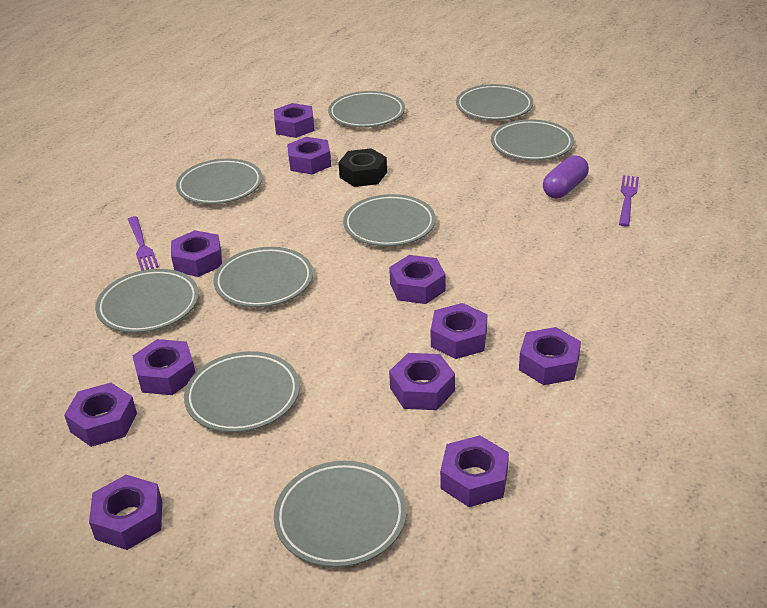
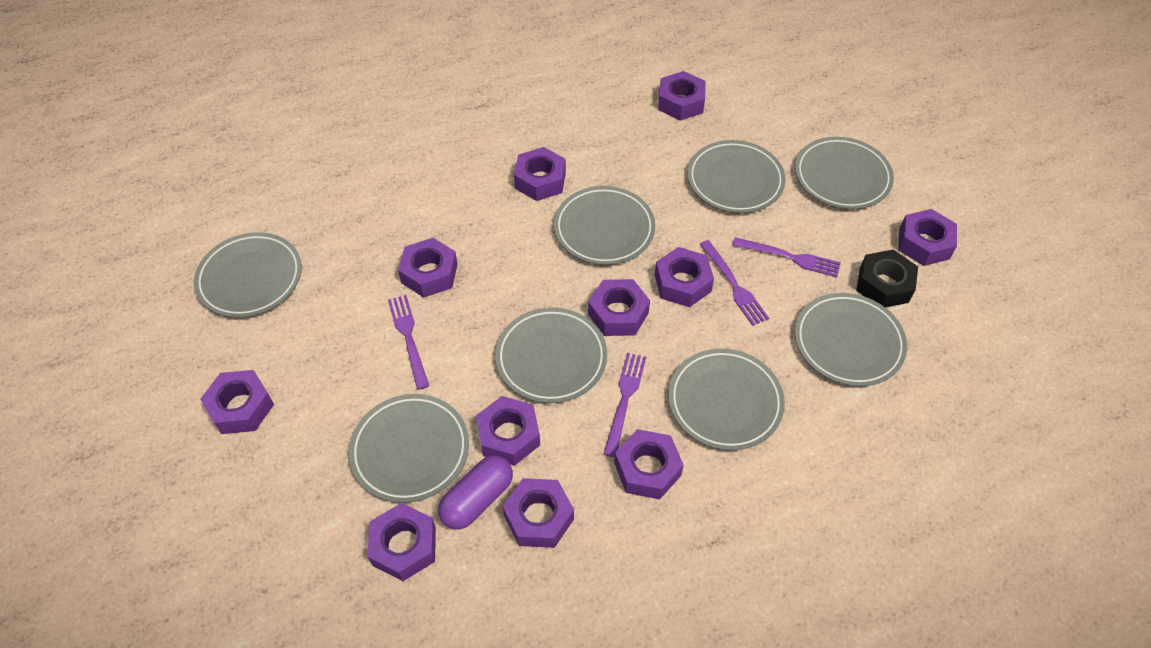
grey plate: [95,269,199,333] [176,159,262,204] [184,351,300,433] [213,247,313,307] [274,461,407,567] [328,91,405,127] [343,194,436,246] [456,84,533,120] [491,119,574,161] = 9 -> [194,232,302,318] [349,394,469,503] [495,307,607,403] [554,186,655,265] [668,348,785,450] [687,140,786,213] [795,137,894,209] [795,293,907,386] = 8
purple fork: [128,216,159,271] [619,175,639,227] = 2 -> [388,295,429,390] [604,353,646,458] [700,240,769,326] [732,237,841,277] = 4

